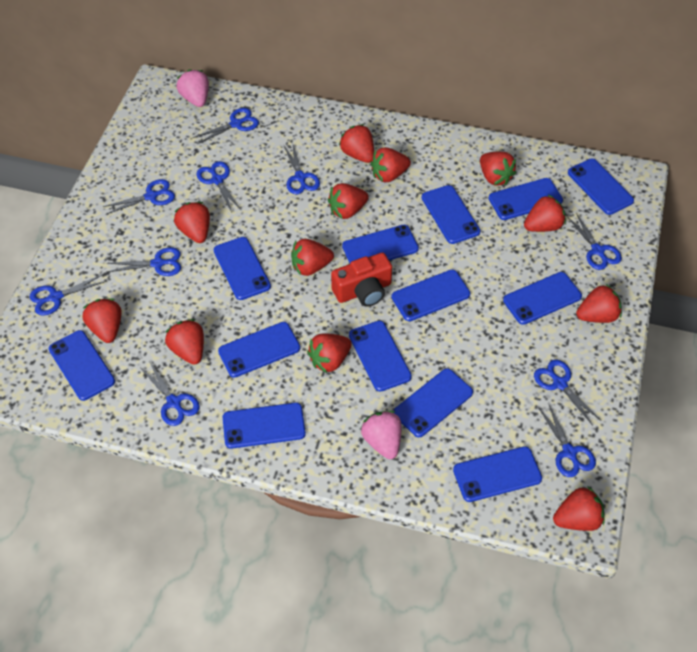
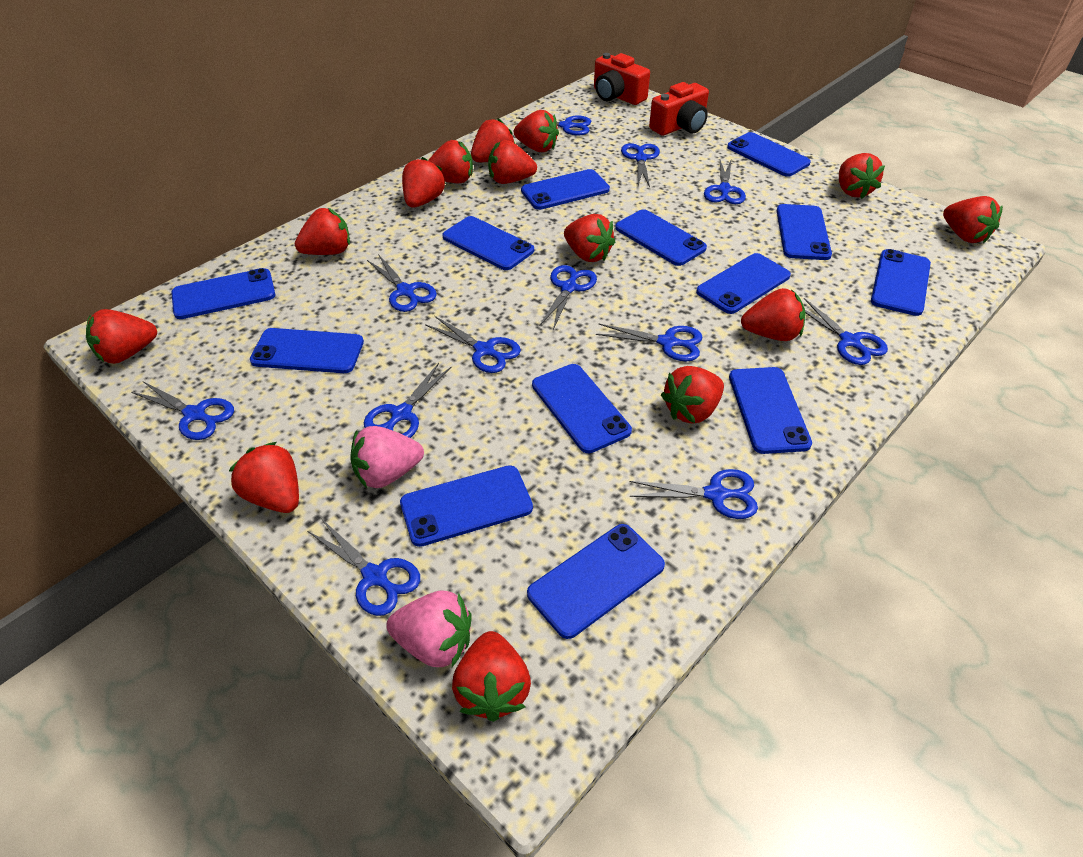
blue scissors: [30,274,107,316] [103,179,175,214] [107,247,181,276] [141,361,200,426] [193,108,259,144] [197,161,241,212] [284,145,320,194] [534,360,601,425] [538,403,596,477] [567,213,622,270] = 10 -> [131,382,234,440] [308,519,420,616] [364,363,452,438] [367,254,437,312] [425,316,521,373] [514,116,591,136] [539,265,597,330] [596,324,702,361] [621,143,660,187] [629,469,758,519] [704,160,746,204] [804,298,888,365] = 12
red camera: [331,252,392,307] = 1 -> [594,53,650,105] [649,82,709,136] = 2
red strawberry: [83,298,121,343] [165,319,204,365] [174,202,210,243] [291,239,334,276] [307,334,352,373] [328,183,369,219] [339,124,374,163] [371,147,411,182] [480,152,516,186] [524,195,566,232] [553,486,605,531] [576,284,622,323] = 12 -> [86,309,157,364] [229,442,299,513] [295,208,350,255] [402,157,446,208] [428,140,473,183] [452,631,531,722] [471,118,515,162] [488,140,537,184] [514,110,559,152] [564,214,615,262] [661,366,724,424] [741,288,805,341] [839,153,885,199] [943,196,1003,243] = 14

